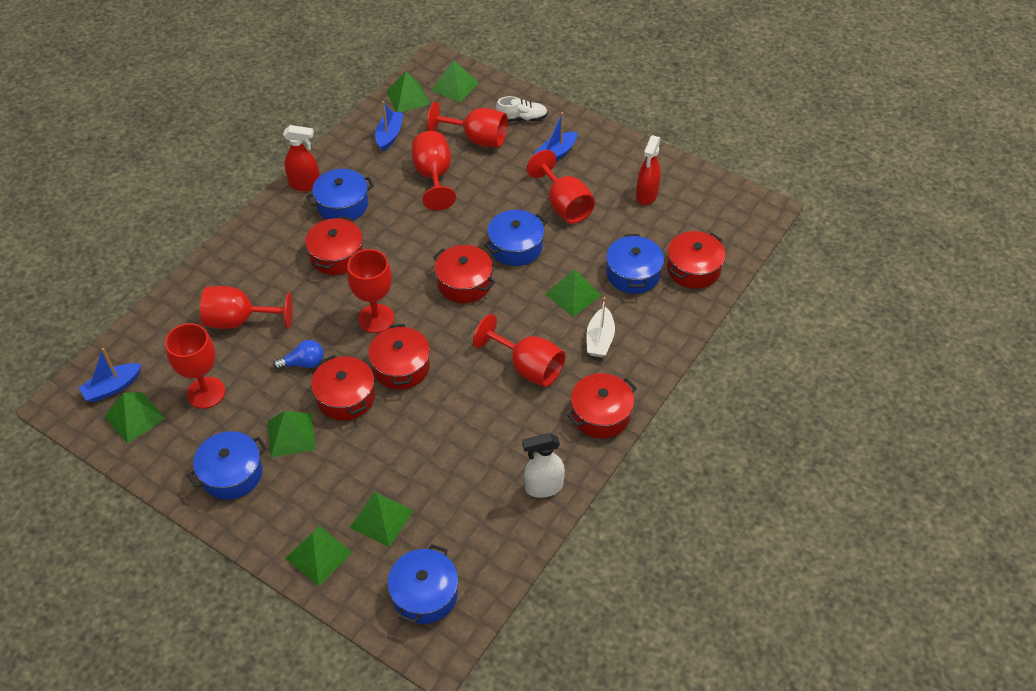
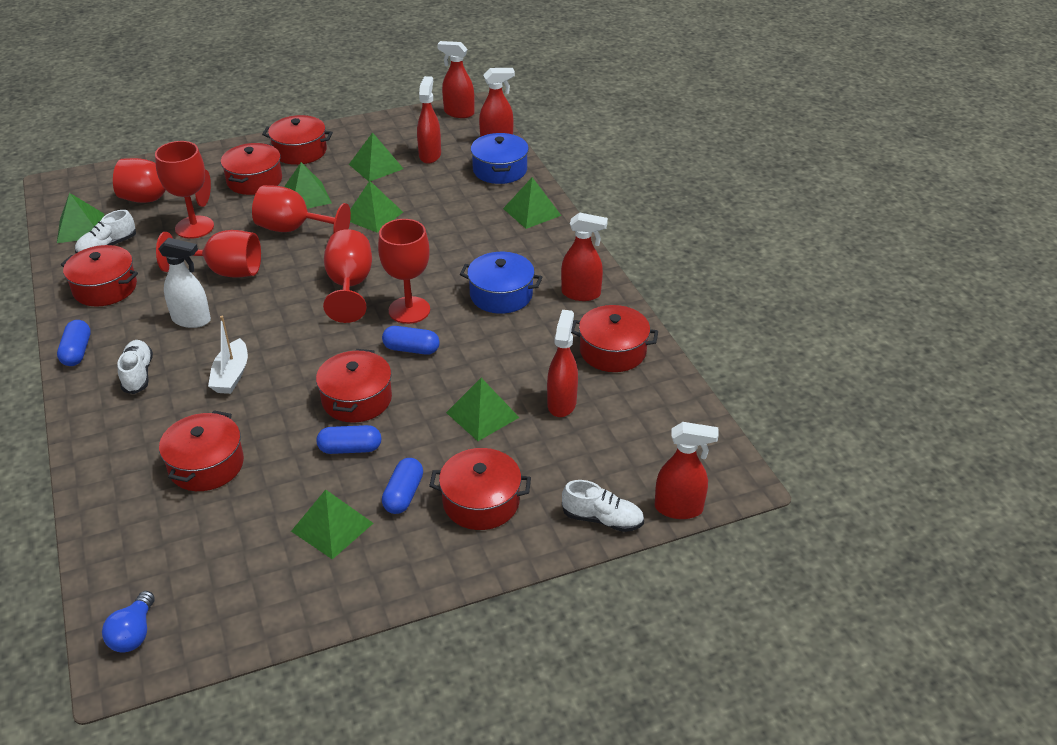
blue boat: [78,348,141,402] [375,101,403,152] [534,112,577,161] = 3 -> none = 0
blue capsule: none = 0 -> [57,320,91,366] [317,425,381,454] [382,326,440,355] [382,458,423,514] = 4
blue pot: [187,431,267,500] [306,169,374,220] [387,544,458,624] [484,210,547,266] [606,234,664,294] = 5 -> [460,252,542,314] [471,133,529,184] = 2
red goblet: [165,323,225,409] [200,286,293,329] [347,249,394,333] [412,131,456,210] [427,102,508,148] [473,314,565,387] [527,150,595,224] = 7 -> [113,158,211,207] [155,141,214,239] [156,230,261,278] [252,185,351,233] [323,229,372,323] [378,219,430,324] = 6
red pot: [305,216,363,275] [311,355,375,421] [368,324,430,389] [433,245,495,303] [567,373,637,438] [667,231,726,289] = 6 -> [61,245,138,306] [159,410,244,491] [221,143,282,195] [262,115,333,165] [316,349,392,423] [429,448,531,530] [571,305,658,372] = 7
red spray bottle: [283,125,320,192] [636,135,661,205] = 2 -> [417,76,441,164] [437,41,474,118] [479,68,515,137] [547,310,578,417] [561,212,608,301] [655,422,719,519] = 6
white shoe: [495,96,548,122] = 1 -> [75,210,136,253] [117,340,153,394] [562,480,644,532] = 3

